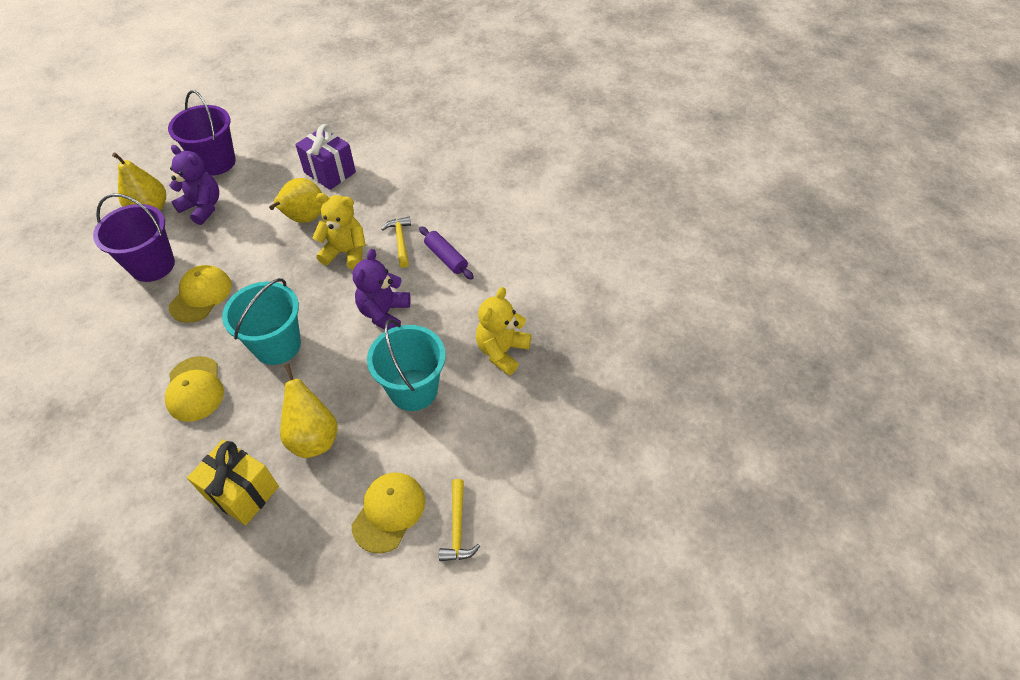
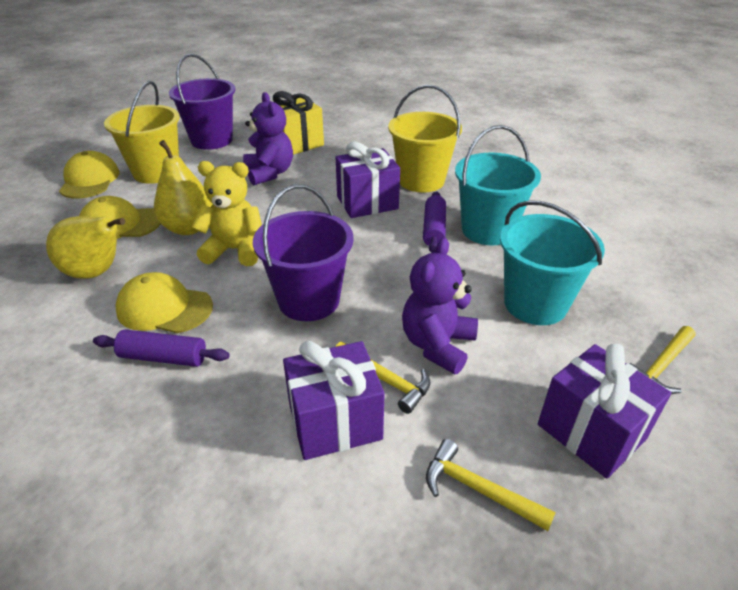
purple gift: [295,124,356,190] = 1 -> [283,341,385,460] [336,142,400,218] [538,343,671,478] = 3
purple rolling pin: [419,226,474,280] = 1 -> [93,329,230,367] [423,191,446,253] = 2
yellow bucket: none = 0 -> [104,81,180,184] [388,85,462,192] = 2
yellow hammer: [382,217,411,268] [439,479,480,561] = 2 -> [335,342,431,414] [426,439,556,531] [629,326,696,394] = 3
yellow pear: [112,152,166,211] [269,178,322,223] [280,364,338,458] = 3 -> [46,216,125,279] [154,140,213,235] = 2
yellow teddy bear: [312,193,366,270] [476,287,531,375] = 2 -> [192,161,262,266] = 1

